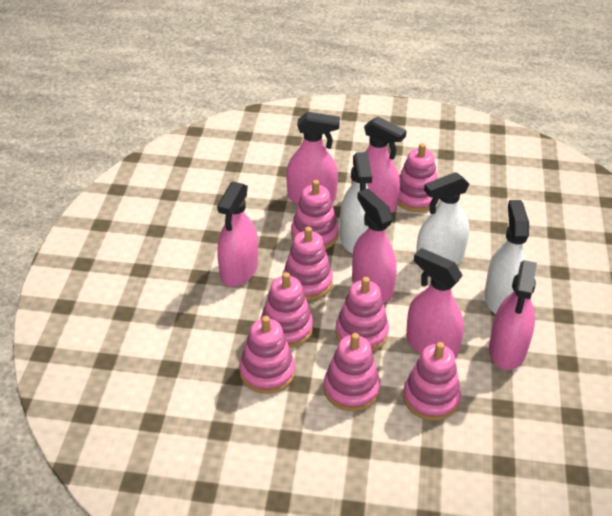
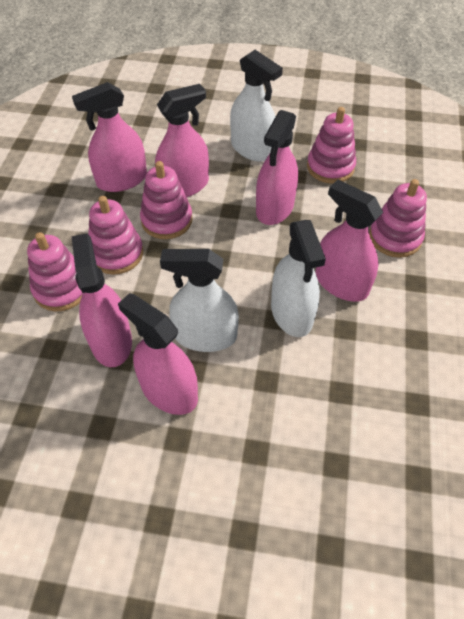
pink stacking toy: [239,316,295,394] [260,272,313,348] [283,227,333,300] [291,180,339,249] [323,333,380,411] [335,277,389,351] [397,143,439,212] [403,342,461,421] = 8 -> [27,232,83,311] [88,196,143,275] [140,161,193,239] [307,107,356,184] [369,179,427,258] = 5

